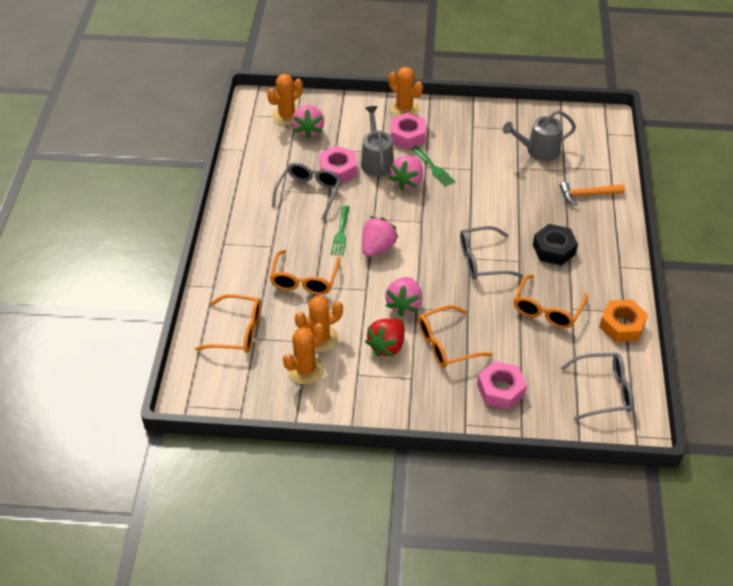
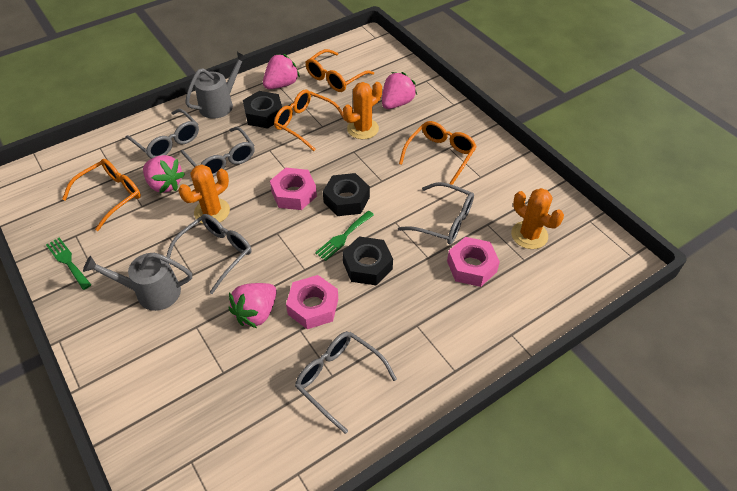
black nut: [533,224,578,265] = 1 -> [243,91,282,129] [323,173,370,216] [342,237,393,285] = 3
grey glasses: [272,163,341,220] [460,226,523,280] [561,353,634,420] = 3 -> [126,109,199,159] [166,214,252,294] [181,127,254,177] [295,331,397,434] [398,182,474,244] = 5
orange cactus: [267,74,303,125] [283,323,325,384] [295,296,343,352] [388,67,423,117] = 4 -> [179,164,230,224] [343,82,382,139] [511,188,564,249] = 3
orange hammer: [560,182,625,206] = 1 -> none = 0
orange nut: [599,299,648,342] = 1 -> none = 0
red strawberry: [365,319,405,357] = 1 -> none = 0

